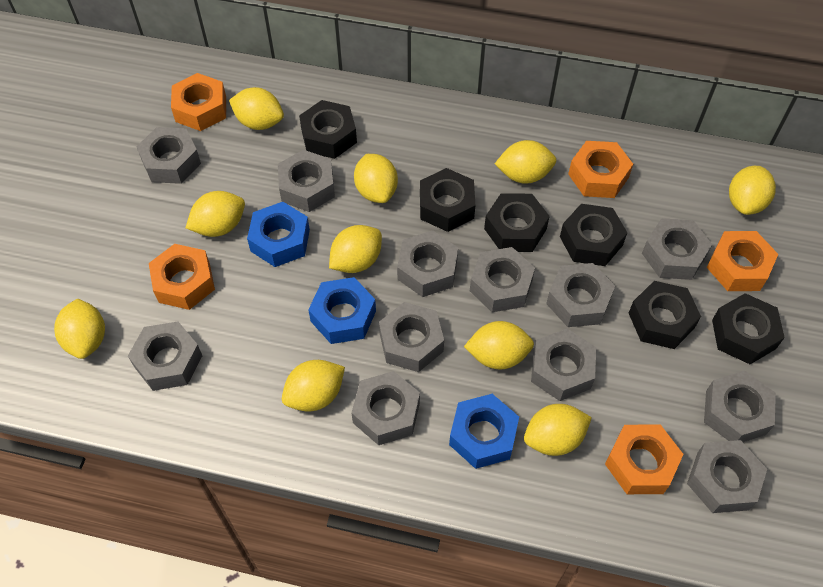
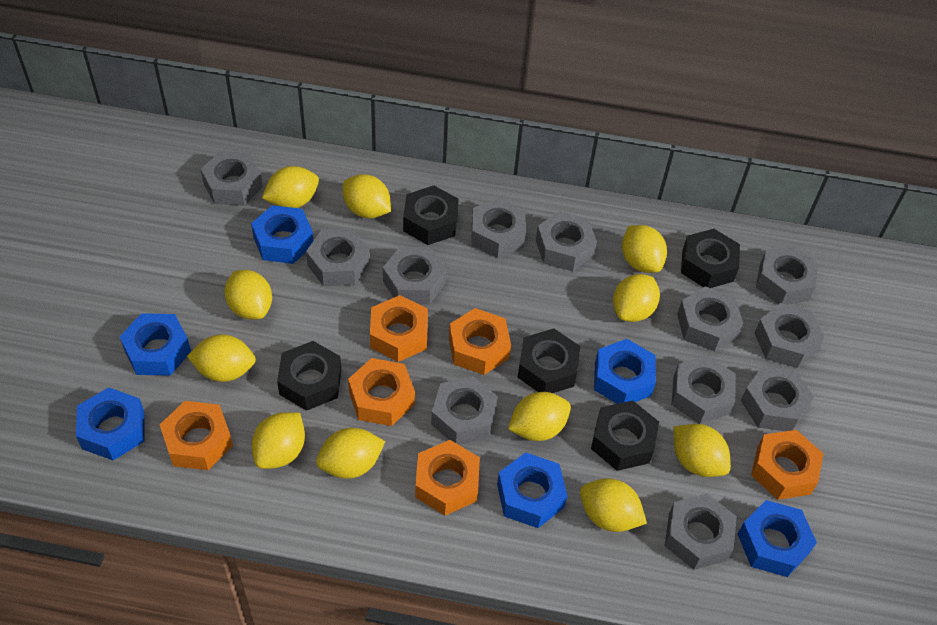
black nut: [299,100,357,159] [420,168,475,232] [484,193,550,252] [560,204,627,266] [629,281,701,349] [712,293,785,364] = 6 -> [277,341,341,411] [403,186,459,245] [517,329,580,393] [591,400,659,471] [681,229,740,288] = 5
blue nut: [247,202,310,267] [308,277,376,344] [449,394,519,469] = 3 -> [76,387,145,460] [120,313,191,376] [251,205,313,264] [497,452,567,528] [594,339,656,404] [738,500,817,577] = 6
orange nut: [149,244,215,310] [171,73,226,131] [568,141,633,198] [605,424,683,494] [707,231,778,291] = 5 -> [160,401,233,470] [348,358,415,426] [370,295,428,362] [415,440,480,516] [449,308,511,375] [751,430,824,500] = 6
yellow lemon: [54,298,105,359] [186,191,245,237] [229,87,284,130] [282,360,345,412] [329,225,382,273] [354,154,398,203] [464,321,534,369] [495,140,556,184] [524,404,592,456] [729,166,776,215] = 10 -> [187,334,256,382] [225,270,272,320] [251,412,305,469] [262,166,319,208] [316,428,385,479] [343,174,391,218] [508,392,571,441] [580,479,647,532] [613,274,660,322] [622,225,667,273] [673,424,731,477] = 11

